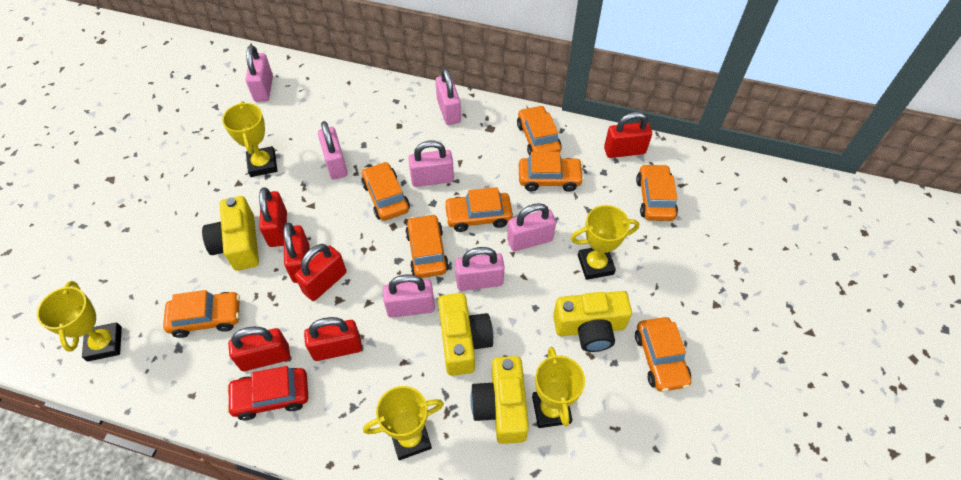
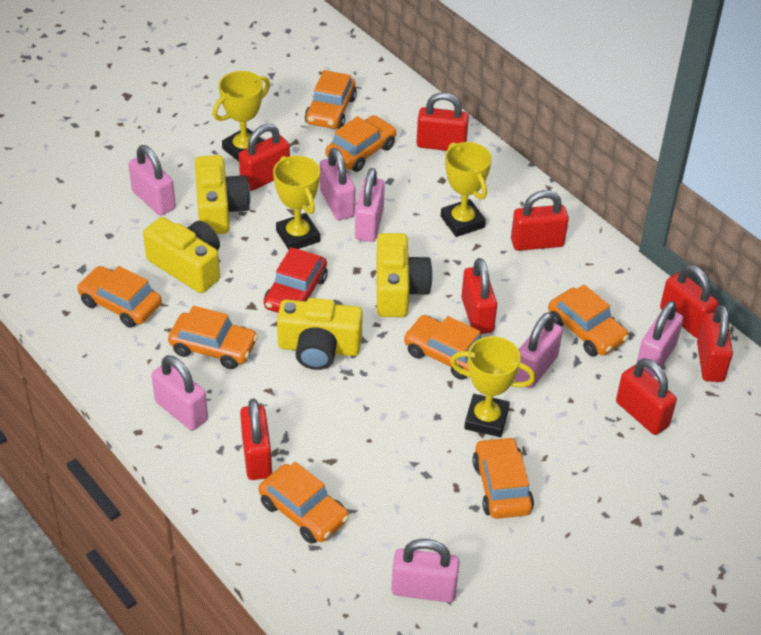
red padlock: [228,327,290,371] [259,187,287,247] [283,223,310,283] [295,244,346,301] [304,317,362,361] [604,112,652,158] = 6 -> [239,124,290,191] [240,399,272,480] [416,92,469,151] [461,258,497,334] [511,190,569,251] [616,358,677,435] [660,264,718,338] [697,305,733,382] = 8
yellow trophy: [37,281,122,361] [222,101,277,177] [363,386,444,460] [532,347,585,428] [571,205,639,280] = 5 -> [213,71,270,161] [273,156,320,250] [441,142,492,237] [450,336,536,437] = 4

